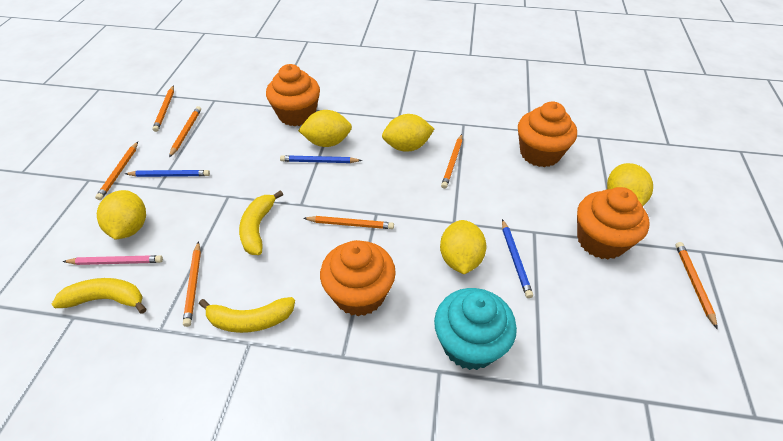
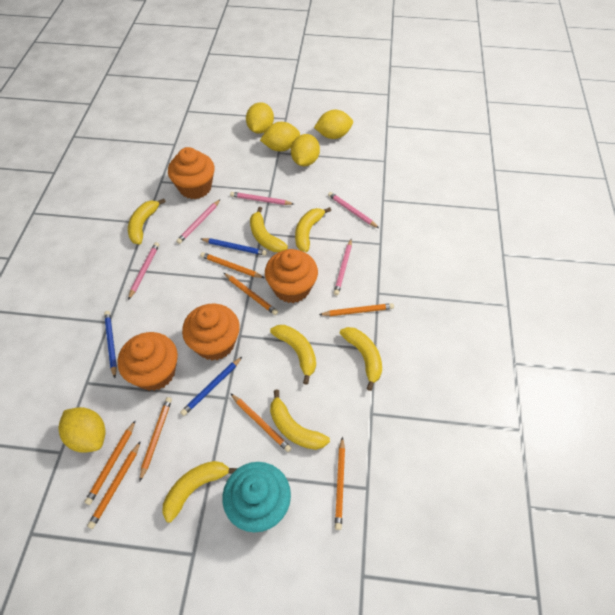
orange pencil: [95,142,138,200] [152,85,174,132] [169,106,201,157] [183,241,201,327] [303,216,394,229] [441,134,462,189] [676,242,717,329] = 7 -> [85,420,136,505] [87,441,141,529] [139,397,172,482] [200,252,264,278] [224,273,278,315] [230,393,292,452] [319,303,394,316] [335,437,345,530] = 8
pink pencil: [63,255,163,265] = 1 -> [128,242,159,300] [176,200,220,244] [230,192,294,205] [328,192,379,228] [334,239,352,295] = 5
yellow banana: [51,278,146,314] [199,297,295,333] [239,190,283,255] = 3 -> [128,198,166,244] [162,461,238,523] [250,207,288,252] [270,325,316,385] [270,390,330,450] [295,207,331,252] [340,327,382,391] = 7

